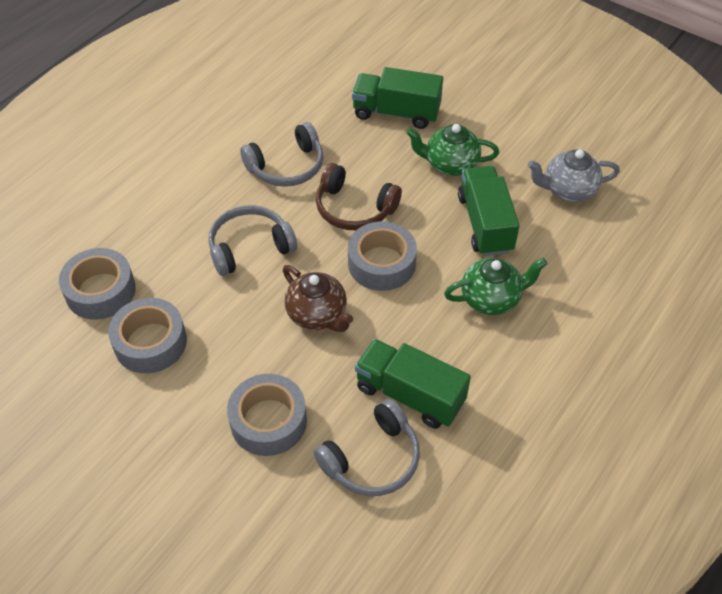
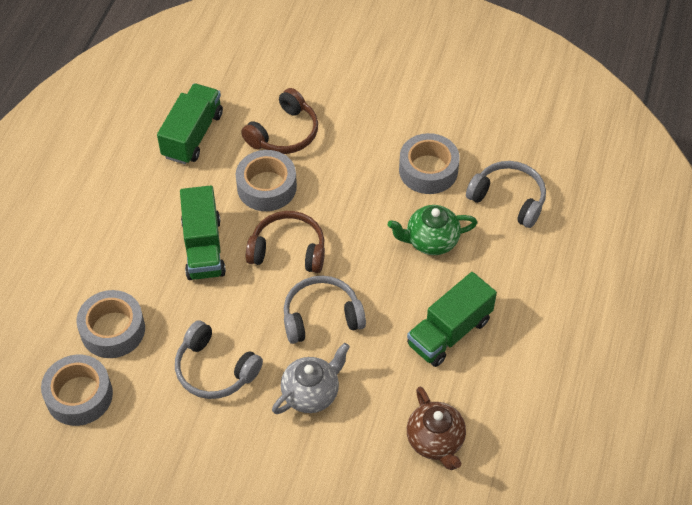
brown headphones: [316,163,402,230] = 1 -> [241,88,318,154] [246,211,325,273] = 2
green teapot: [406,124,499,176] [444,258,547,315] = 2 -> [387,205,477,255] = 1

